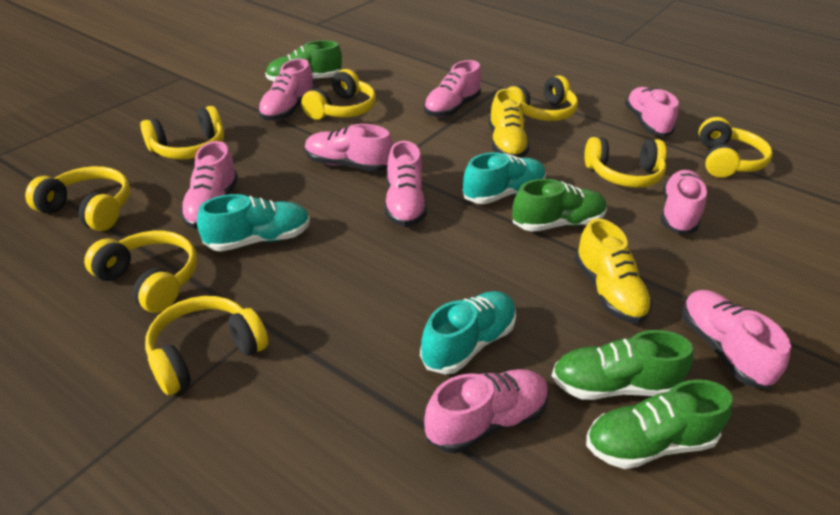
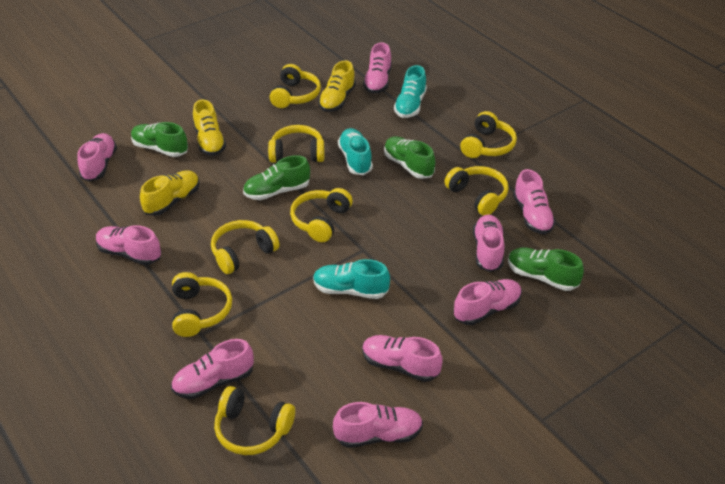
yellow shoe: [489,89,530,158] [574,218,652,324] = 2 -> [140,170,200,216] [193,100,226,156] [318,60,356,112] = 3

